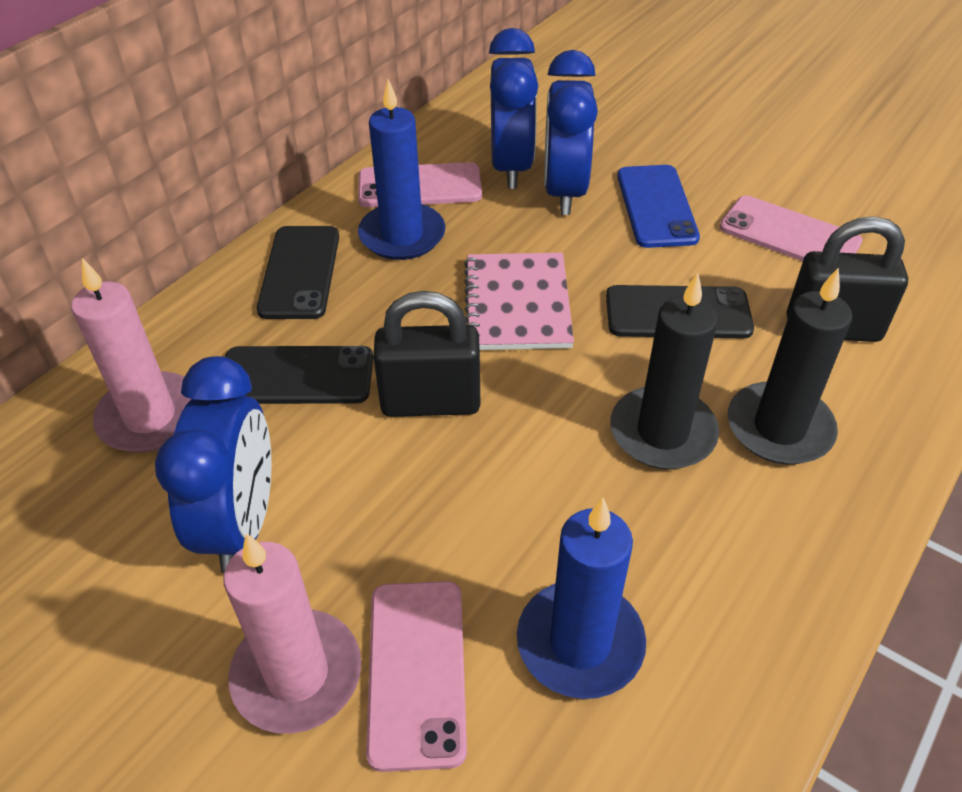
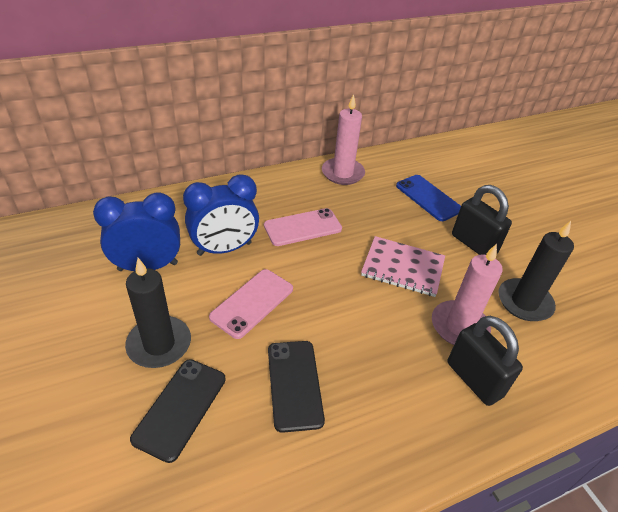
black phone: [225,346,373,404] [257,226,339,319] [606,285,754,338] = 3 -> [130,359,226,463] [268,341,325,433] = 2
blue candle: [358,79,445,260] [517,498,646,699] = 2 -> none = 0
blue clock: [155,356,272,573] [489,28,538,189] [544,50,598,215] = 3 -> [93,192,180,271] [183,174,259,256] = 2
pink phone: [358,162,482,207] [366,581,467,772] [720,196,863,261] = 3 -> [209,269,293,339] [264,208,342,246] = 2

